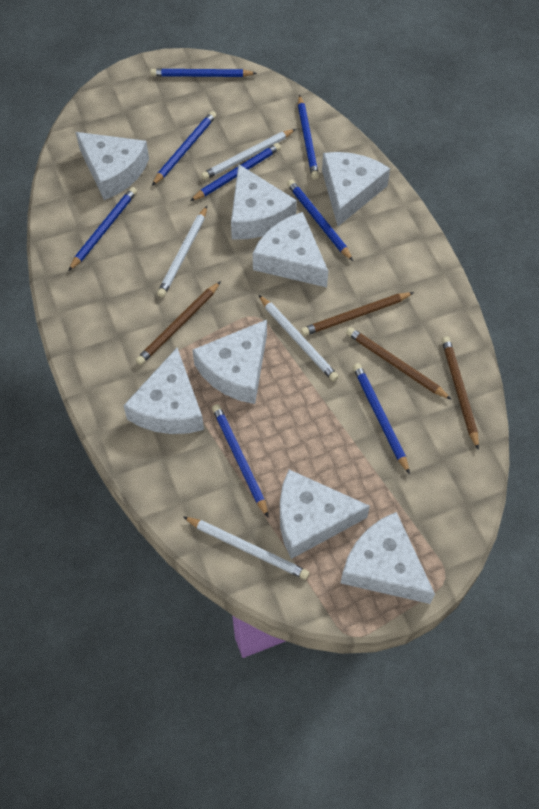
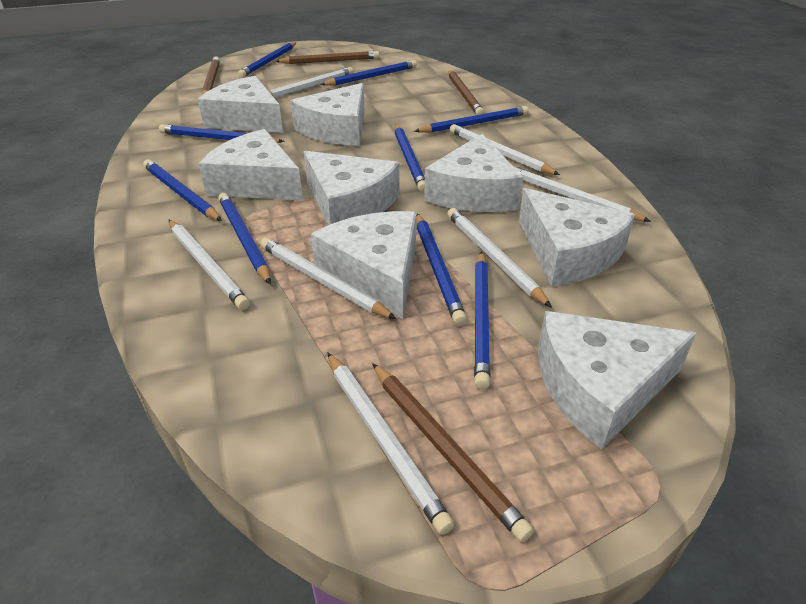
blue pencil: [68,187,137,271] [150,69,257,77] [152,111,216,186] [190,143,281,201] [212,404,269,518] [287,180,353,261] [298,95,319,179] [353,363,410,474] = 8 -> [143,159,222,221] [159,124,285,143] [218,193,271,285] [238,42,297,78] [320,60,417,86] [395,125,425,192] [414,106,529,133] [416,213,467,326] [474,252,490,390] = 9
white pencil: [157,206,207,297] [183,516,309,580] [201,129,296,180] [259,295,339,382] = 4 -> [169,220,250,310] [260,238,396,319] [269,67,354,98] [328,353,454,535] [447,208,552,308] [450,124,560,175] [513,166,651,222] = 7

